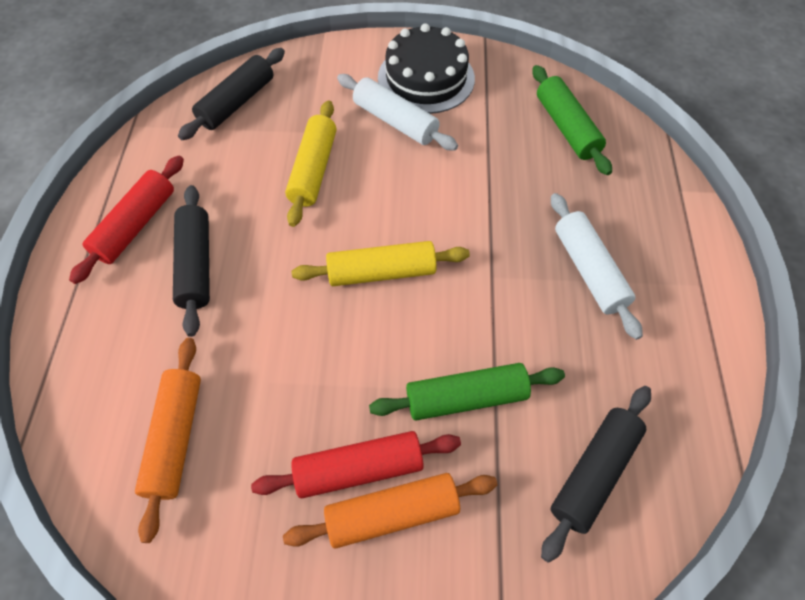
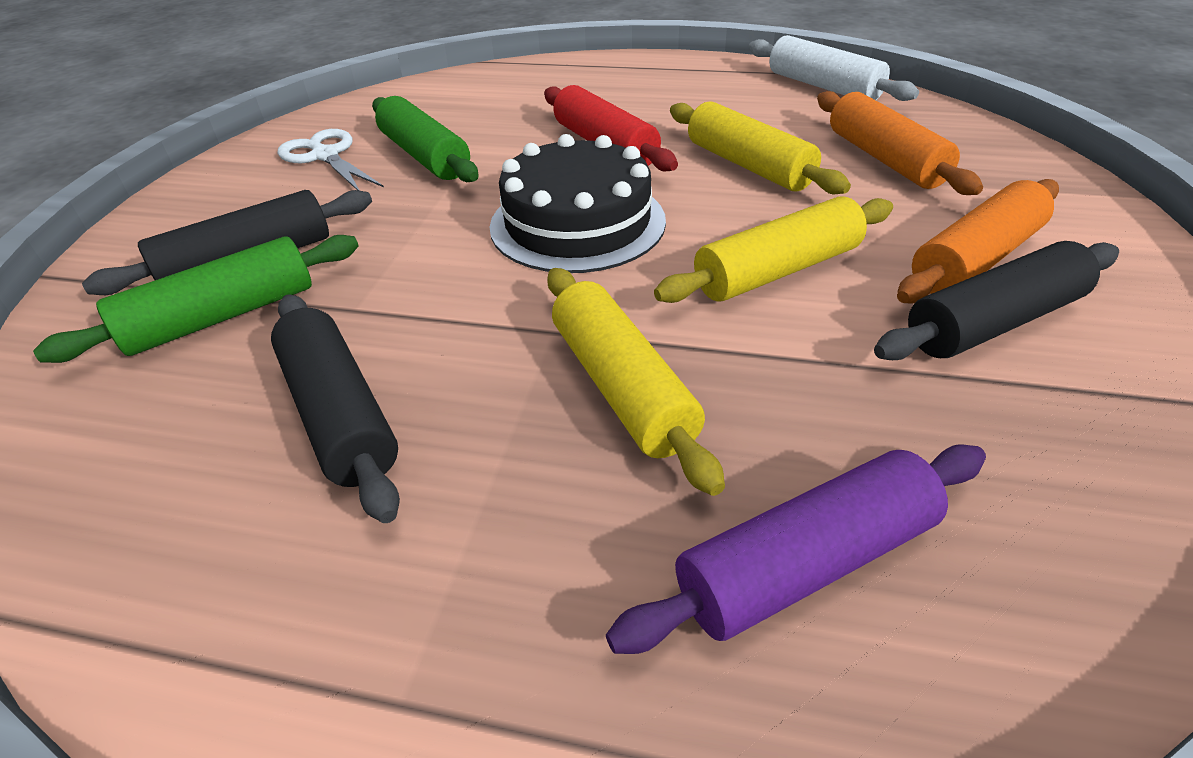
purple rolling pin: none = 0 -> [606,444,986,654] = 1
red rolling pin: [69,155,184,284] [251,431,461,498] = 2 -> [544,85,678,172] = 1
white rolling pin: [337,74,458,151] [551,193,643,340] = 2 -> [749,35,919,101] = 1
white scissors: none = 0 -> [278,129,384,191] = 1
yellow rolling pin: [285,100,336,227] [291,241,470,286] = 2 -> [547,268,725,496] [654,196,893,303] [670,101,851,194] = 3

